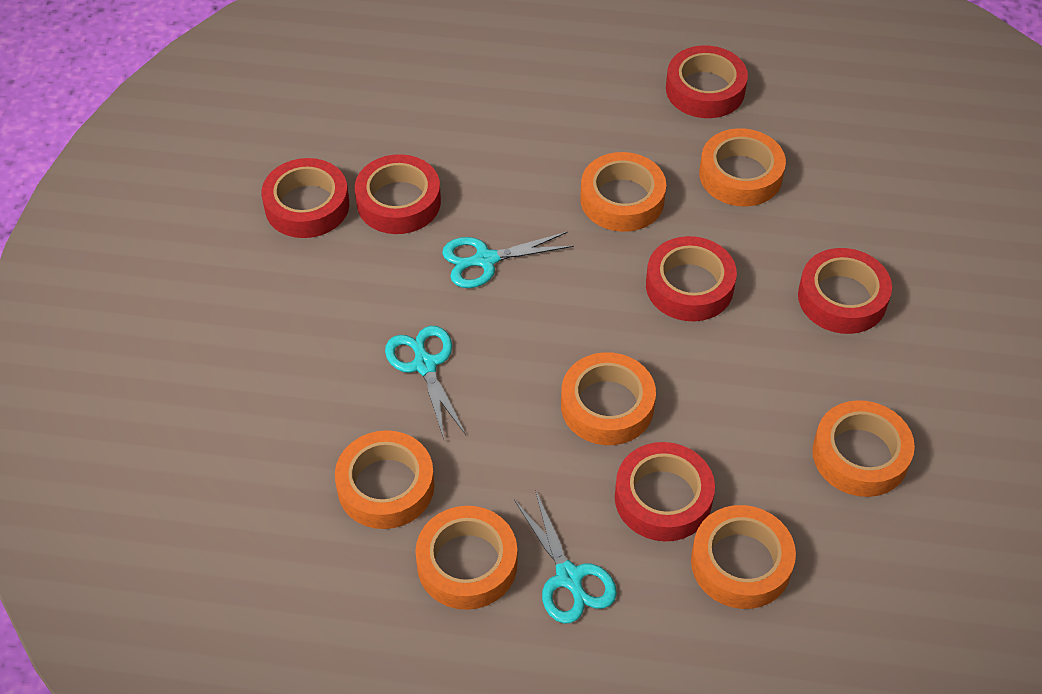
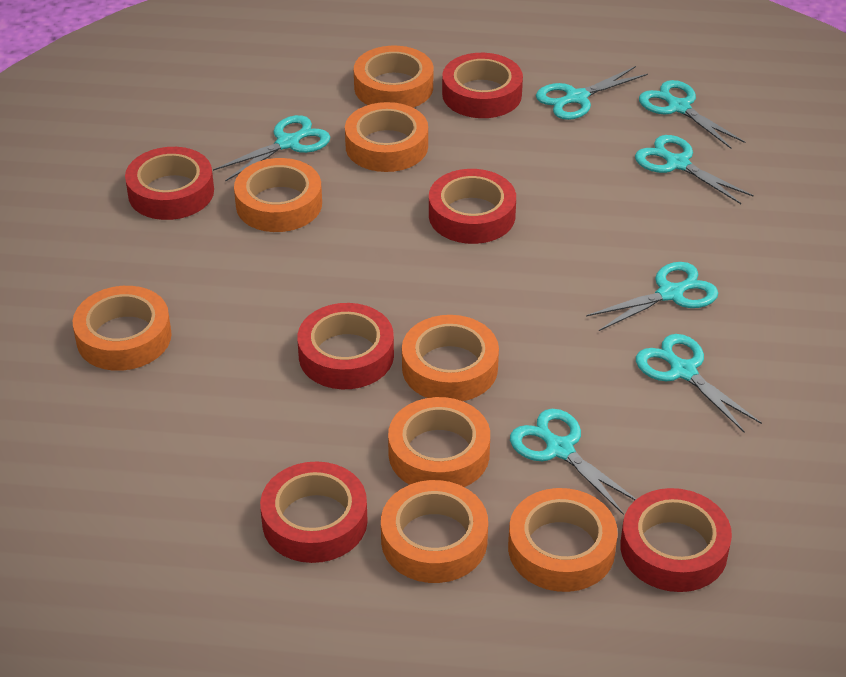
orange tape: [335,430,434,529] [415,506,517,610] [561,352,656,445] [580,152,666,232] [691,505,796,609] [699,128,786,207] [812,400,915,497] = 7 -> [73,286,172,371] [234,158,322,232] [345,102,428,172] [354,46,433,108] [381,480,488,583] [388,397,490,487] [402,315,499,401] [508,488,618,592] = 8
turquoise scissors: [385,326,466,439] [442,232,574,288] [514,490,617,623] = 3 -> [213,115,330,182] [510,409,636,515] [536,66,648,120] [586,262,718,331] [635,135,754,204] [636,334,762,433] [639,80,745,149] = 7

